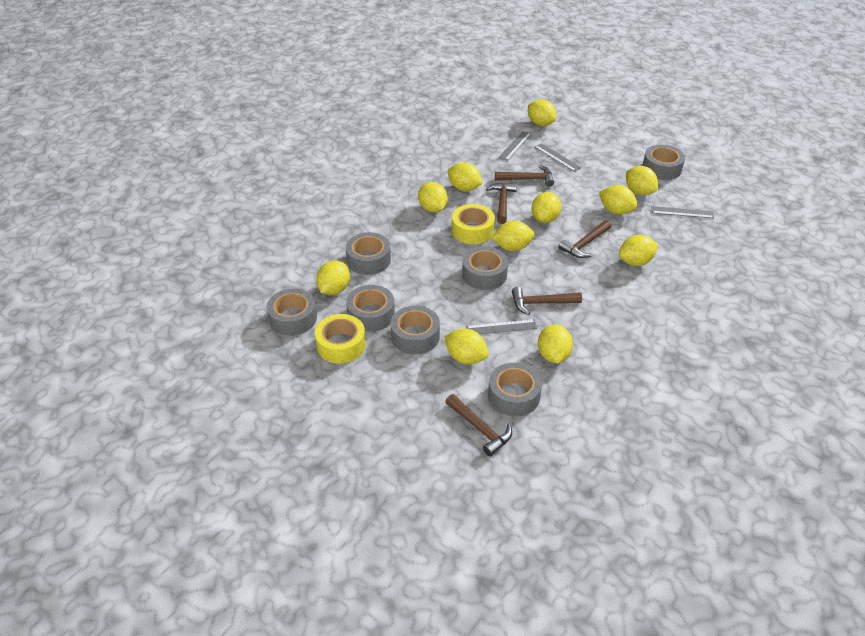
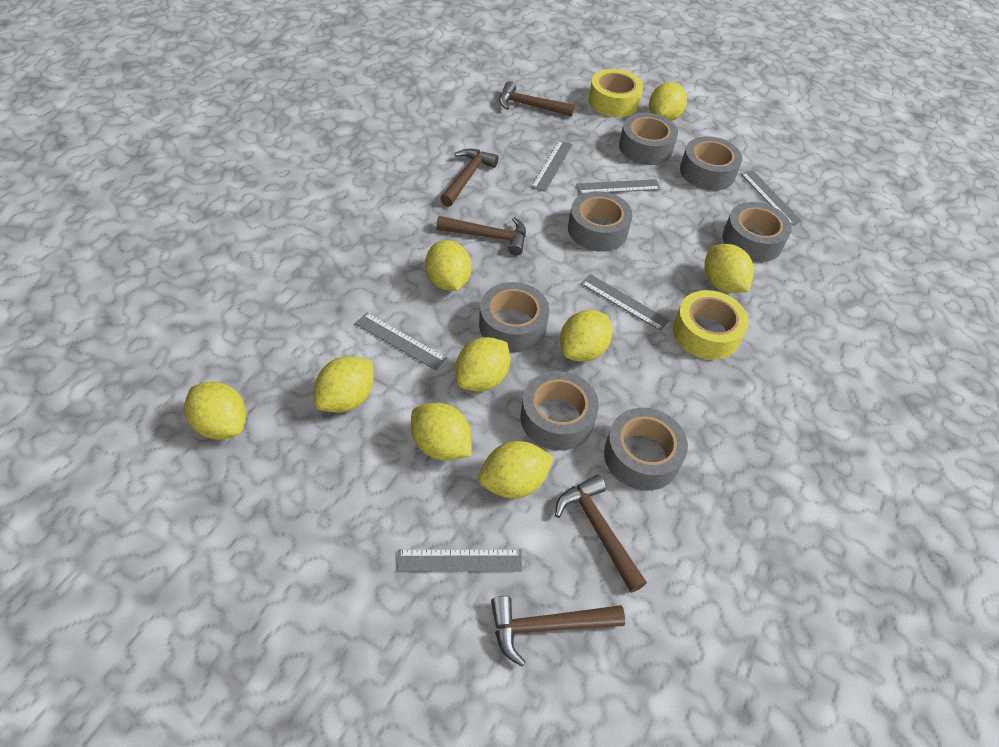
grey ruler: [466,319,537,334] [498,131,531,161] [535,143,581,172] [652,206,714,218] = 4 -> [355,312,447,370] [397,549,522,572] [531,140,573,192] [576,179,660,194] [581,274,670,331] [741,170,803,225] = 6
yellow lemon: [316,261,350,295] [418,182,448,213] [444,329,488,364] [448,162,483,191] [492,221,535,251] [528,99,556,126] [532,192,561,223] [538,325,573,363] [599,185,638,215] [619,235,658,266] [626,166,658,195] = 11 -> [184,382,246,440] [314,356,373,413] [411,402,472,461] [425,240,471,291] [455,337,510,391] [478,441,554,498] [560,310,612,362] [649,82,687,121] [704,244,754,293] = 9

